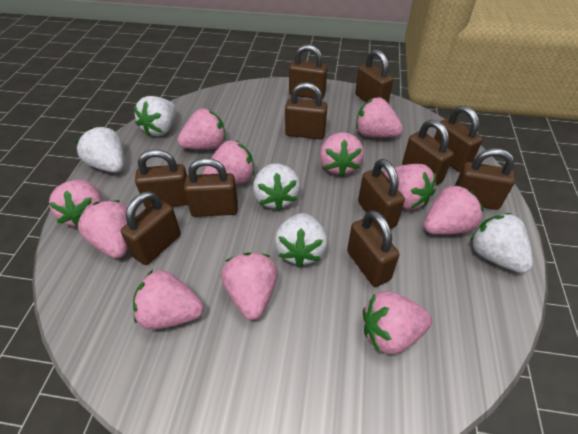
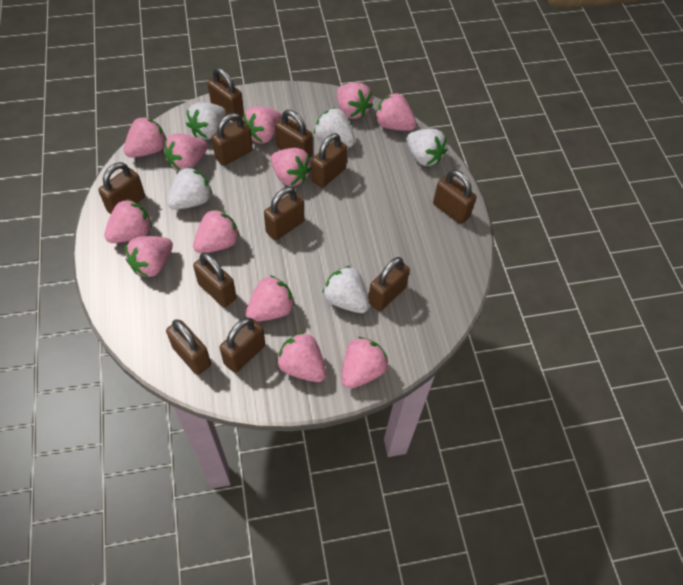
pink strawberry: [49,180,103,227] [78,200,128,258] [133,270,204,330] [177,108,226,150] [203,140,255,184] [221,252,278,320] [320,132,364,177] [356,97,403,138] [363,291,432,354] [384,164,436,210] [424,185,484,235] = 11 -> [104,199,152,243] [124,116,167,158] [125,236,173,278] [164,133,208,171] [193,209,240,253] [243,106,282,144] [246,275,295,322] [271,148,312,186] [276,332,326,382] [337,83,373,119] [342,337,388,389] [375,92,416,131] = 12

